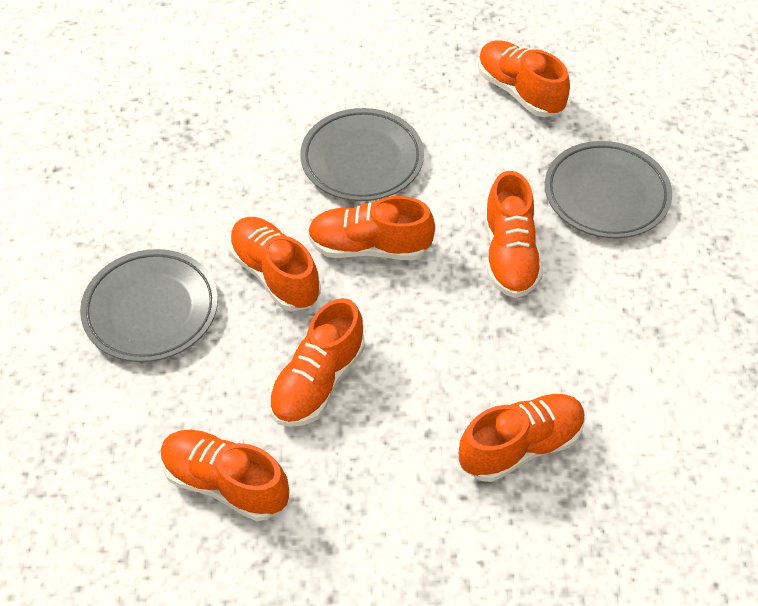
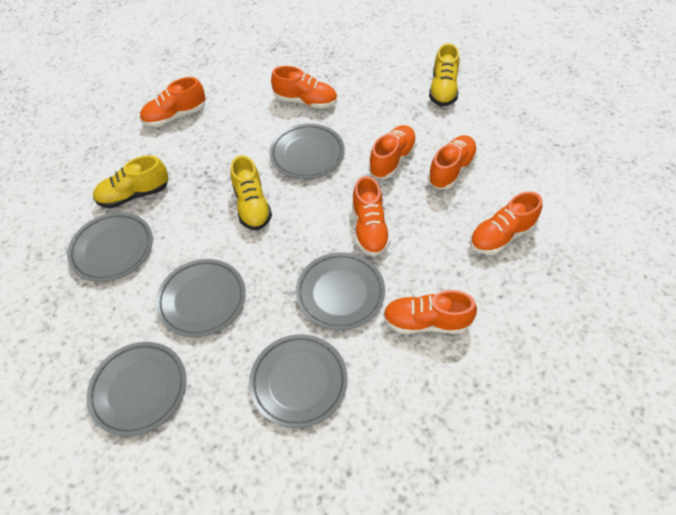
grey plate: [80,249,218,362] [300,108,424,201] [545,141,672,238] = 3 -> [67,212,153,282] [87,342,186,436] [156,259,246,337] [249,334,348,428] [270,124,345,179] [296,252,385,330] = 6
yellow shoe: none = 0 -> [93,155,169,208] [230,155,272,230] [429,43,460,106] = 3

